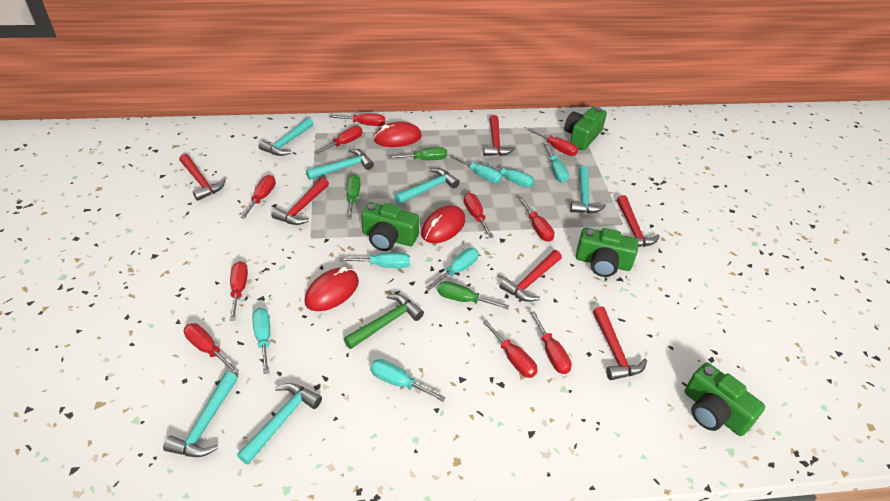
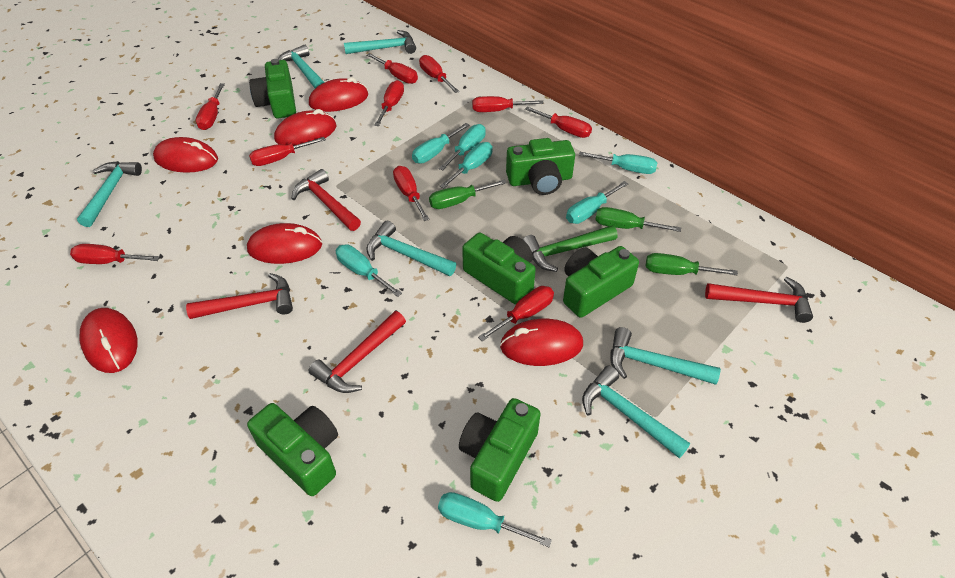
green camera: [361,202,419,251] [564,107,607,150] [576,228,638,277] [685,363,765,436] = 4 -> [247,403,338,496] [249,59,296,118] [459,398,541,502] [462,233,536,305] [506,138,575,195] [563,246,639,318] = 6
red hammer: [179,154,226,201] [271,177,329,225] [483,115,515,156] [500,250,562,302] [593,307,647,380] [617,195,660,247] = 6 -> [186,273,293,319] [292,169,361,231] [309,311,406,393] [705,277,813,323] = 4
red mouse: [304,267,359,311] [373,122,422,147] [421,205,465,243] = 3 -> [79,308,138,373] [153,137,218,173] [247,223,322,264] [274,109,337,146] [309,77,368,112] [500,319,583,366] = 6

